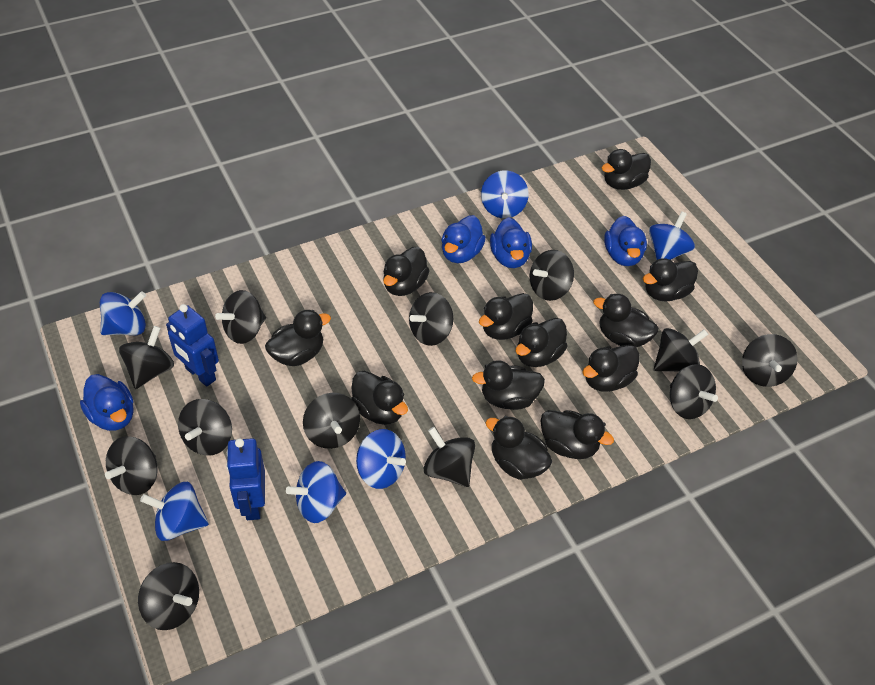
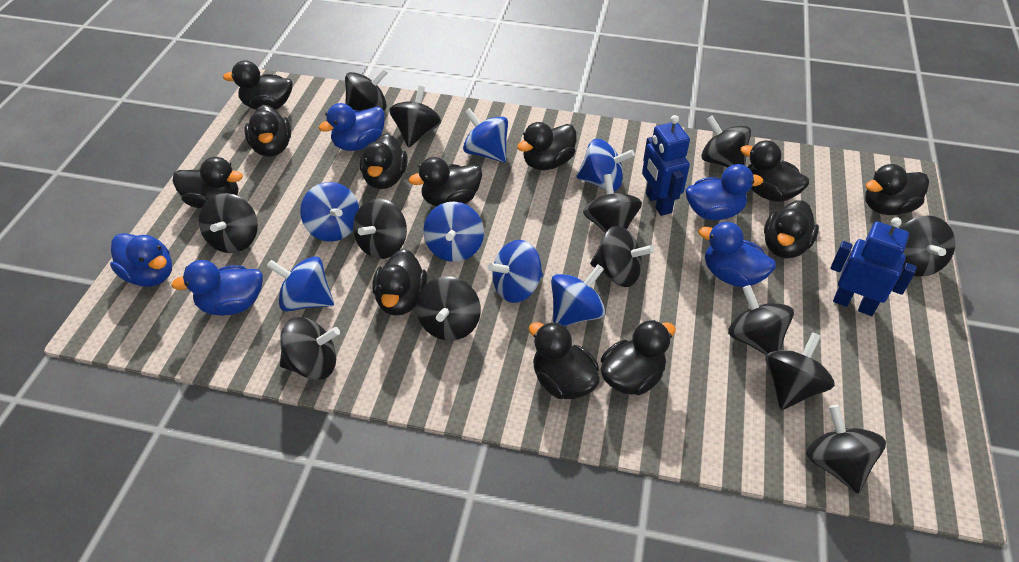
black spinning top: [105,436,158,495] [119,326,174,389] [138,562,199,630] [178,399,232,455] [215,290,266,344] [303,393,360,449] [409,292,453,346] [424,427,475,487] [530,250,574,301] [654,328,708,371] [670,364,718,419] [742,334,798,387] = 12 -> [199,193,258,253] [280,317,340,380] [345,68,388,111] [353,198,407,259] [389,86,441,148] [416,276,481,341] [583,174,642,232] [590,226,654,287] [701,116,751,167] [728,285,794,355] [766,332,835,410] [807,405,886,494] [900,215,955,277] = 13
blue duck: [80,374,134,431] [441,215,486,263] [490,217,532,268] [604,216,647,266] = 4 -> [110,233,172,287] [171,260,263,316] [319,103,385,151] [686,164,763,220] [698,222,776,287] = 5
blue spinning top: [100,291,146,336] [140,482,209,541] [286,461,346,523] [356,429,406,489] [481,170,529,218] [649,211,695,260] = 6 -> [267,256,334,312] [300,182,359,242] [423,202,484,262] [463,108,508,162] [488,240,543,303] [551,264,606,326] [576,139,635,191] = 7

